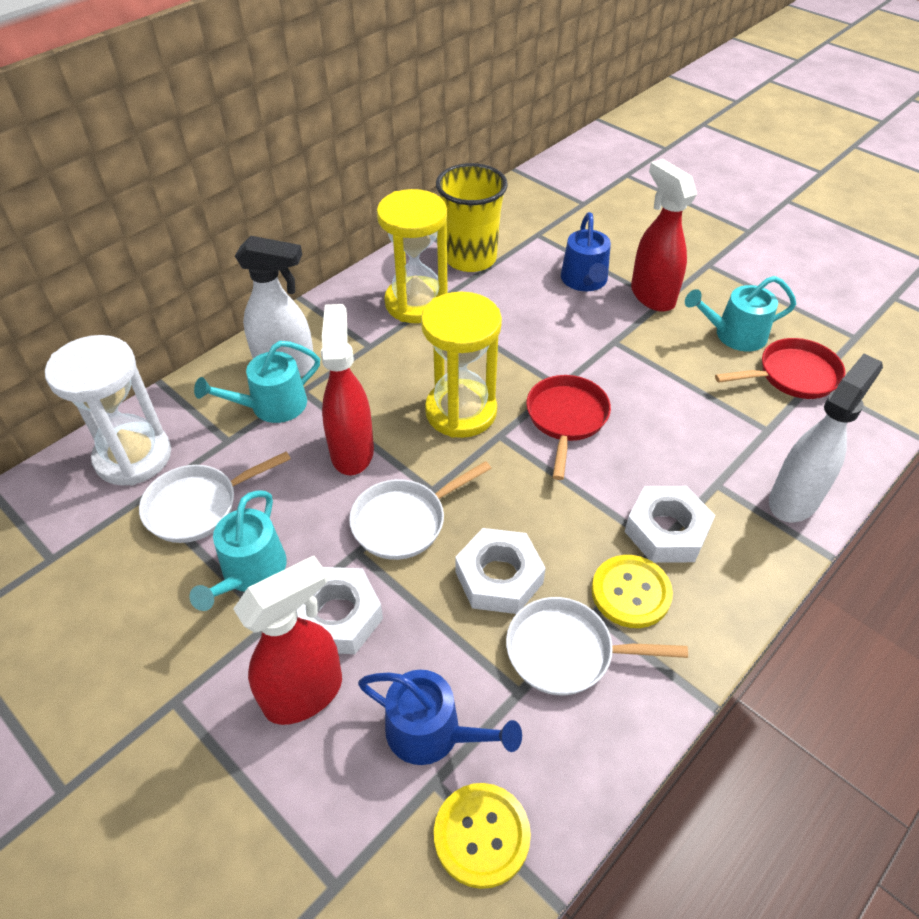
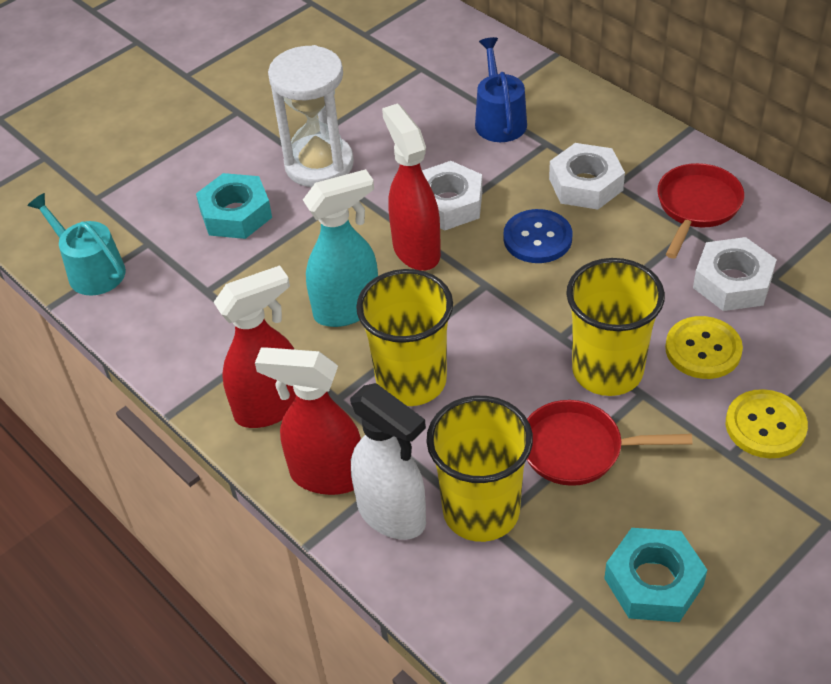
blue button: none = 0 -> [503,209,572,263] = 1
blue watering can: [358,670,522,765] [561,212,611,291] = 2 -> [475,37,527,142] = 1
turquoise nut: none = 0 -> [196,173,272,239] [604,528,707,622] = 2
turquoise spray bottle: none = 0 -> [303,169,378,327] = 1
turquoise watering can: [189,490,287,611] [194,341,320,423] [685,276,796,352] = 3 -> [27,193,126,295] = 1
white pan: [139,451,291,543] [349,461,492,560] [506,597,688,695] = 3 -> none = 0
white spray bottle: [235,236,315,377] [769,354,883,523] = 2 -> [350,383,426,540] = 1
yellow cup: [436,163,508,272] = 1 -> [356,269,453,406] [426,396,533,542] [566,258,665,396] = 3
yellow hourglass: [377,189,448,323] [421,292,502,438] = 2 -> none = 0

